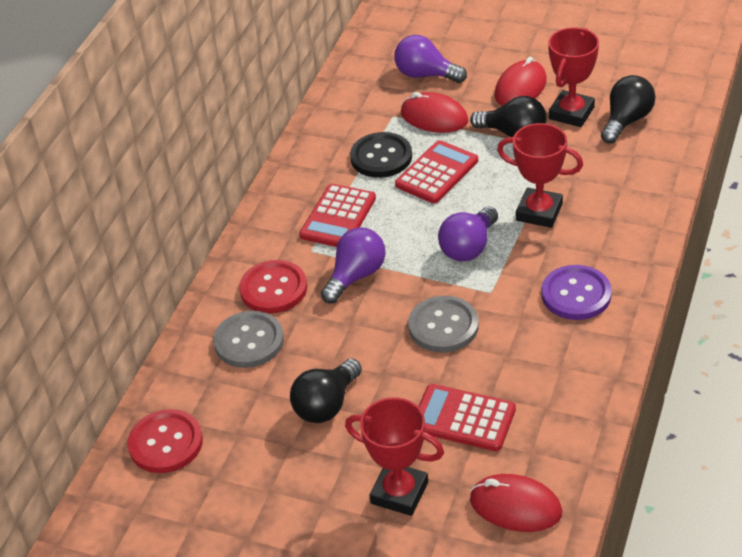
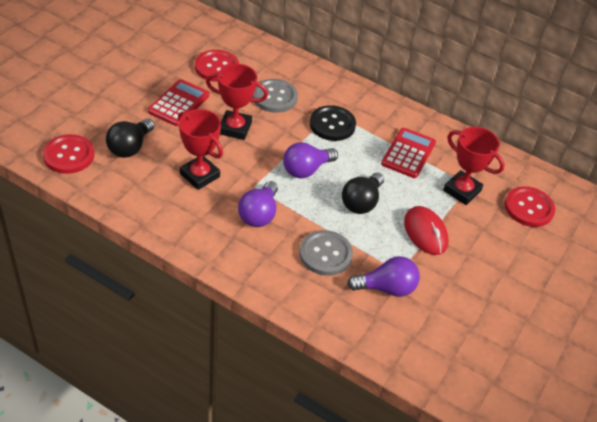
black light bulb: [290,359,362,423] [470,96,546,137] [601,75,655,144] = 3 -> [106,118,154,158] [342,172,384,214] = 2
purple button: [541,265,612,320] = 1 -> none = 0
red button: [127,409,203,473] [239,260,307,314] = 2 -> [43,134,94,174] [195,50,239,82] [505,186,555,227] = 3
red calculator: [300,184,376,247] [395,140,478,203] [418,384,516,451] = 3 -> [148,79,209,126] [381,128,436,178] = 2
red mouse: [401,92,469,133] [470,474,562,532] [495,57,547,106] = 3 -> [404,206,448,255] = 1

